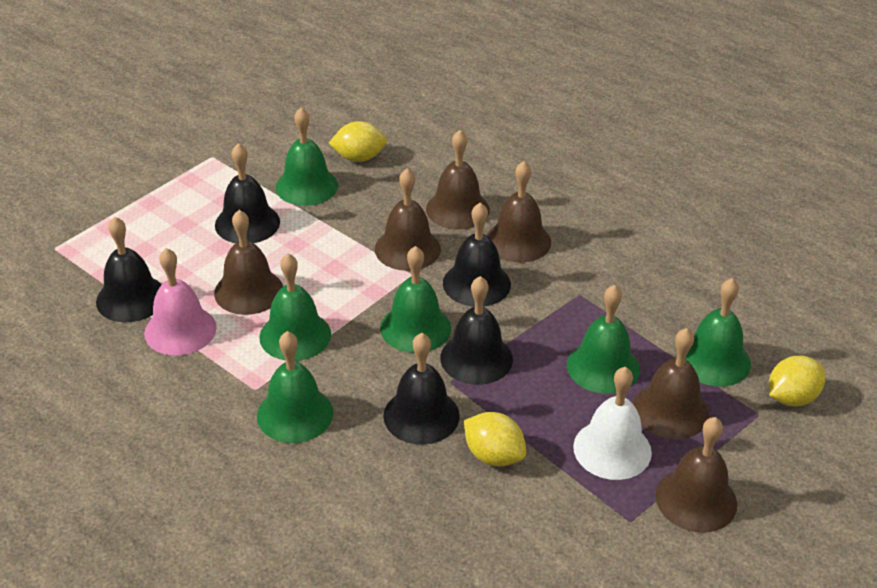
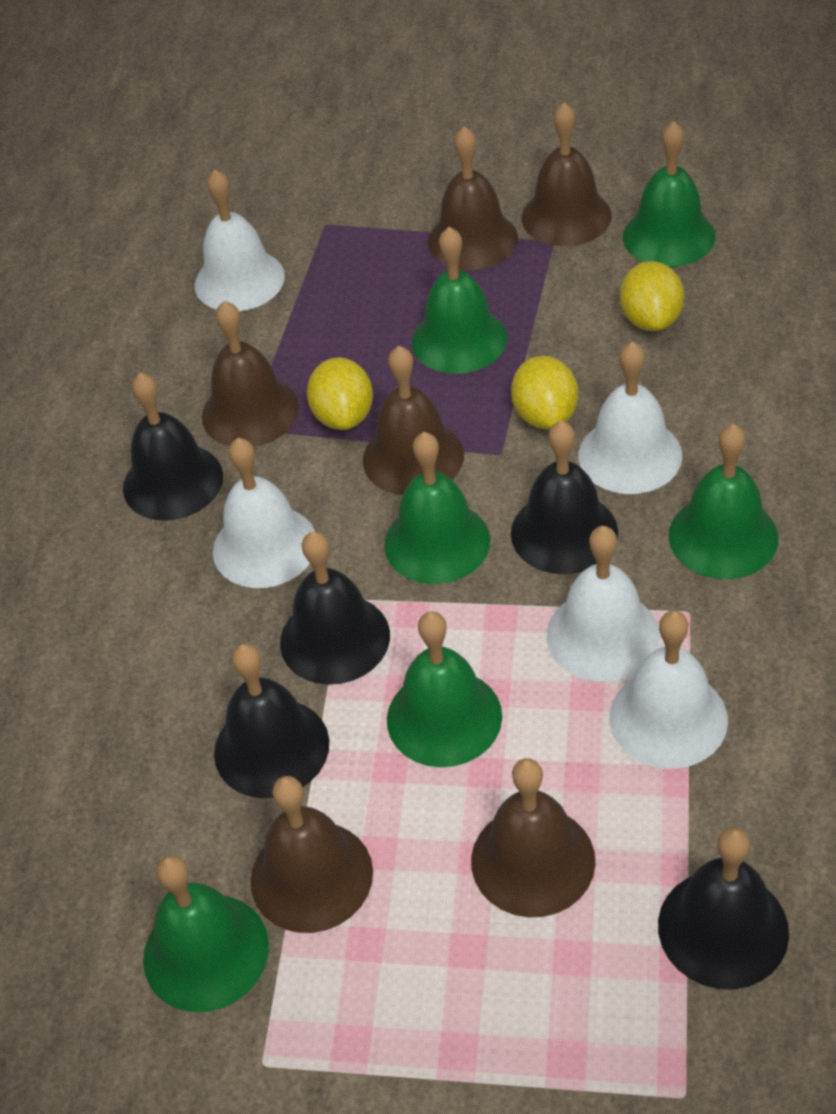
pink bell: [144,248,217,355] = 1 -> none = 0
white bell: [573,367,652,480] = 1 -> [195,169,285,311] [213,438,316,588] [547,526,660,682] [578,342,682,494] [609,610,728,769] = 5

